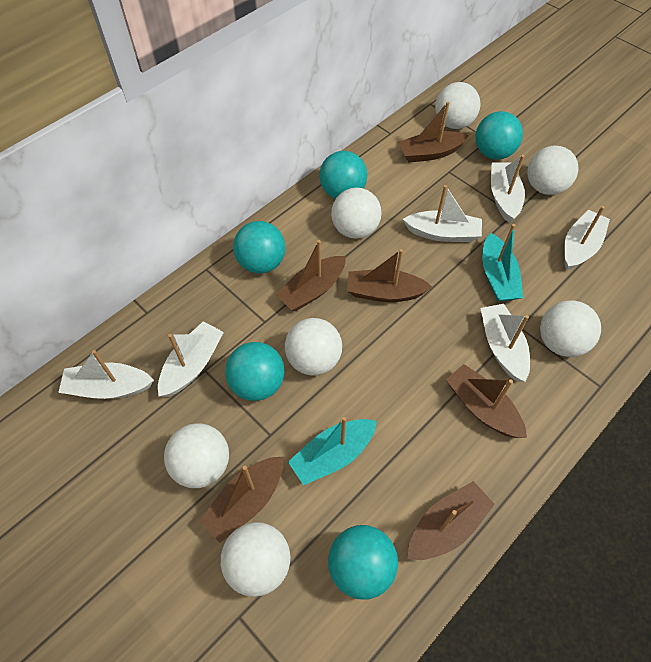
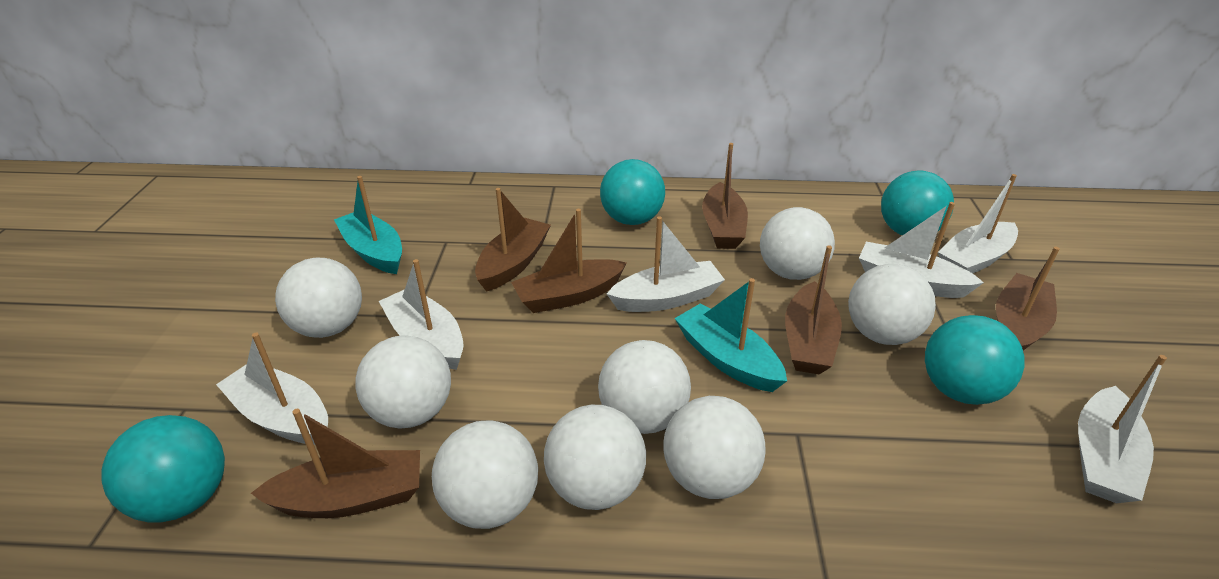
turquoise ball: [225,342,285,401] [233,221,285,274] [319,151,367,199] [328,525,398,600] [475,111,523,160] = 5 -> [102,415,225,522] [600,159,665,225] [881,171,954,235] [925,315,1025,405] = 4
white ball: [164,423,229,488] [221,522,290,597] [285,318,342,376] [331,187,381,239] [435,82,480,129] [527,146,578,195] [540,300,601,357] = 7 -> [275,258,362,338] [355,335,451,429] [432,420,538,529] [544,405,646,510] [598,340,691,434] [663,396,765,499] [760,207,835,280] [848,264,936,345] = 8

